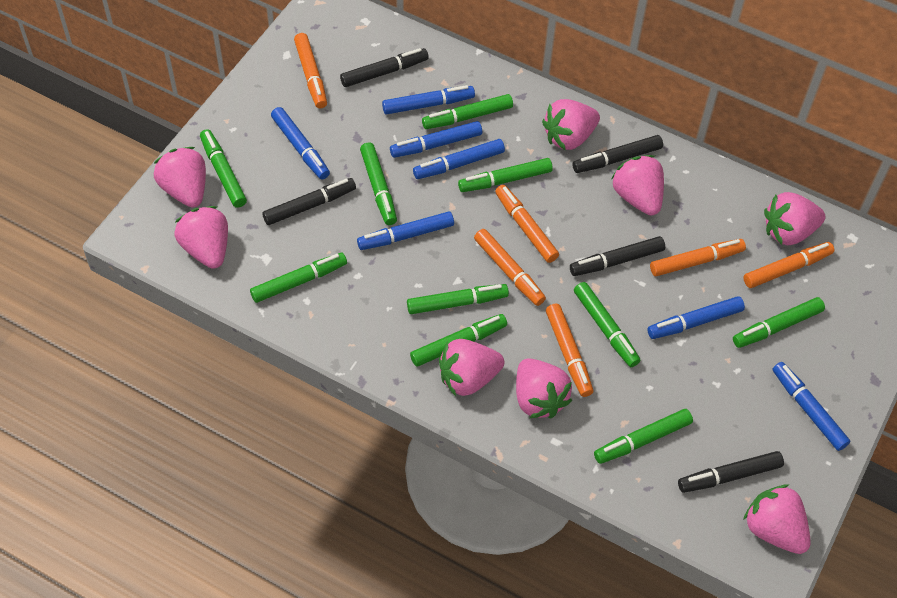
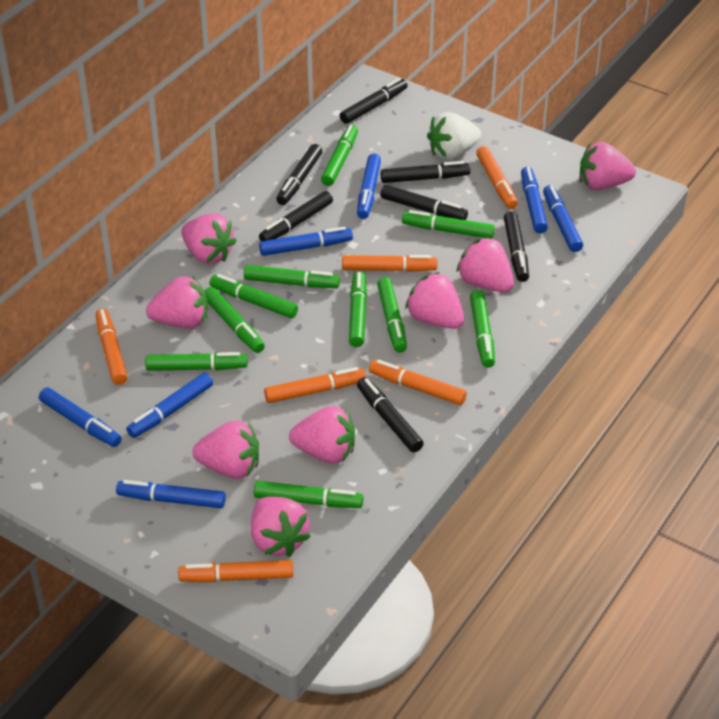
black marker: [262,178,356,225] [340,48,429,87] [570,236,665,276] [573,135,663,173] [678,451,784,493] = 5 -> [259,191,333,241] [276,144,322,205] [340,78,408,124] [357,377,424,452] [380,185,468,220] [381,161,470,183] [504,211,529,282] = 7
white strawberry: none = 0 -> [427,112,481,160] = 1

